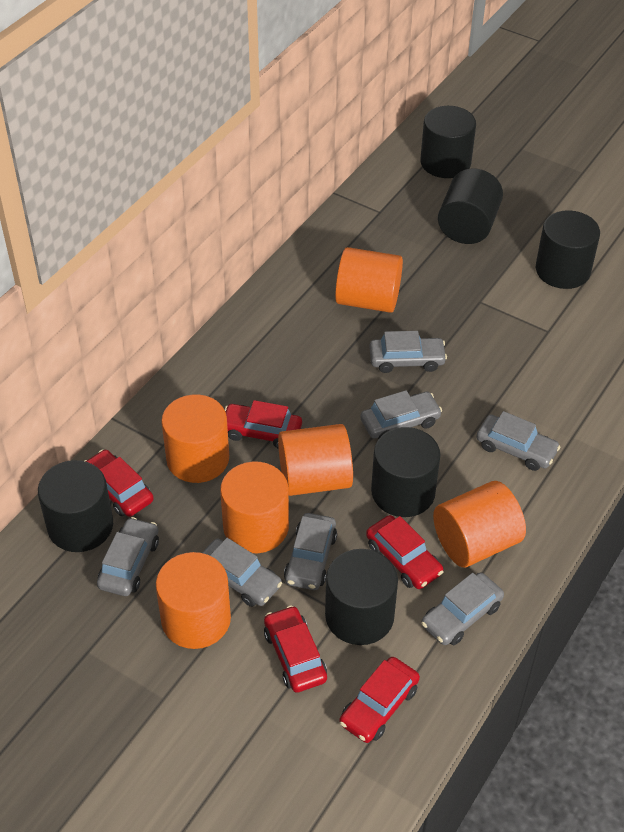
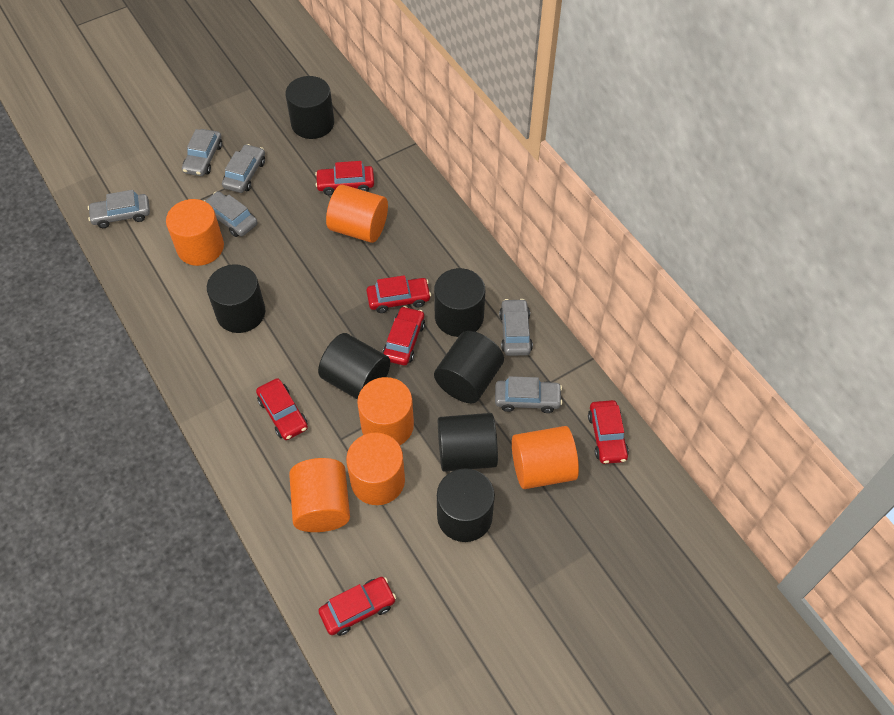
black cylinder: [38,460,113,552] [325,549,398,645] [371,427,441,517] [420,106,476,178] [438,168,503,244] [536,210,600,289] = 6 -> [207,264,265,333] [285,76,334,139] [318,333,390,400] [434,268,485,337] [434,331,504,403] [437,468,495,542] [438,413,498,472] = 7
grey car: [97,517,159,596] [202,538,282,607] [284,513,337,590] [360,390,442,439] [369,331,447,373] [421,572,504,645] [476,411,560,471] = 7 -> [88,190,150,228] [182,129,222,176] [204,191,258,237] [222,144,265,193] [495,376,562,413] [499,299,533,356] = 6
red car: [84,450,154,517] [225,400,302,449] [264,605,327,693] [339,657,420,743] [366,515,443,589] = 5 -> [256,378,308,440] [315,161,374,195] [318,577,396,636] [366,275,431,313] [383,306,425,366] [588,400,629,464] = 6

